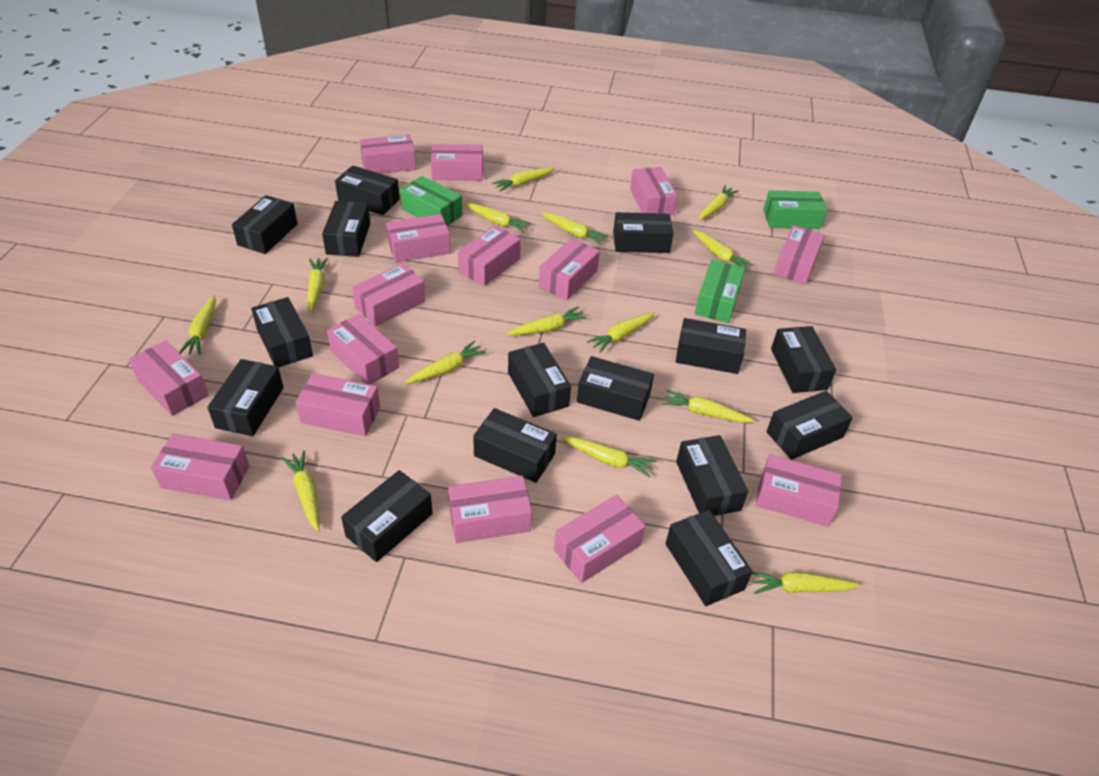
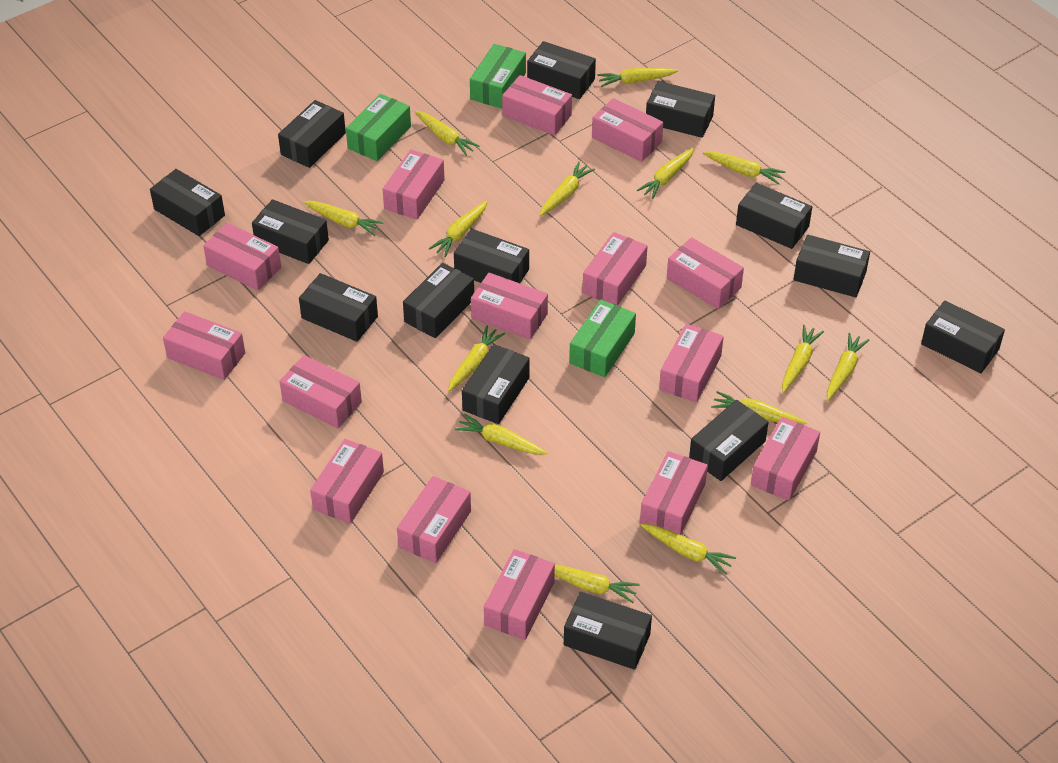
black box: [207,359,284,436] [232,195,298,254] [251,297,313,368] [322,201,370,257] [335,165,400,215] [341,470,433,562] [473,408,557,483] [508,343,571,417] [577,356,654,421] [613,212,674,253] [665,510,753,606] [676,318,746,374] [676,435,748,516] [766,391,853,460] [771,326,836,393] = 15 -> [150,169,225,236] [252,199,329,264] [278,100,346,168] [299,273,378,342] [403,263,474,338] [454,229,529,283] [462,344,530,424] [527,41,596,99] [564,592,652,670] [646,81,715,138] [689,400,769,481] [736,183,812,249] [793,235,870,297] [921,300,1005,373] = 14

